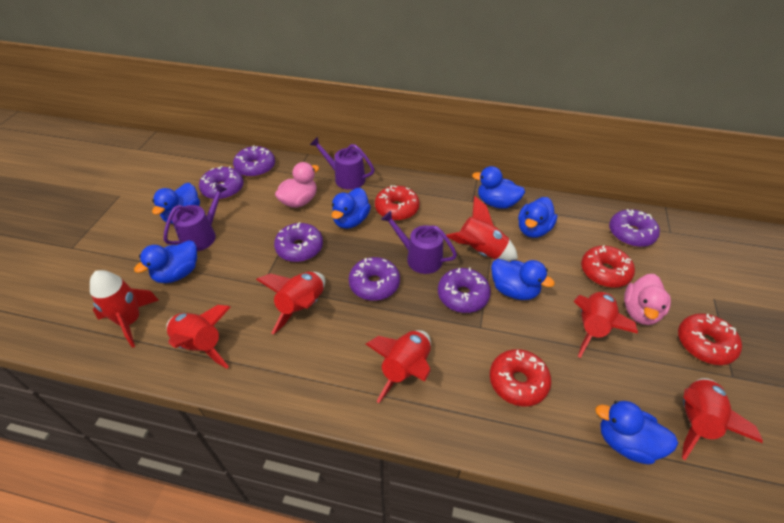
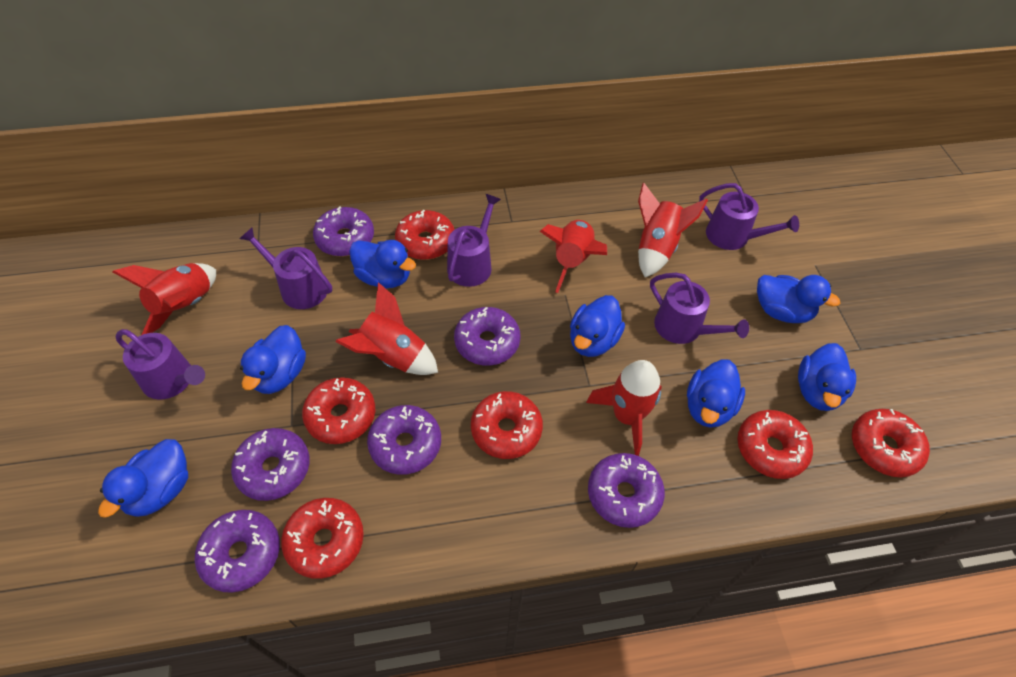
pink duck: [275,162,319,208] [624,274,671,325] = 2 -> none = 0
purple watering can: [163,184,227,251] [310,137,375,190] [381,211,457,274] = 3 -> [116,329,205,400] [240,228,332,309] [447,194,501,287] [650,273,749,344] [699,183,799,250] = 5
red donut: [375,185,419,221] [490,349,551,407] [581,245,635,288] [678,313,742,365] = 4 -> [281,498,364,579] [302,377,375,444] [395,209,455,260] [471,391,543,459] [737,410,813,479] [852,409,930,477] = 6
red rocket: [90,270,159,348] [166,305,231,369] [256,272,325,335] [366,330,431,403] [446,196,518,261] [573,292,638,358] [682,378,763,460] = 7 -> [113,263,216,335] [335,282,438,375] [539,220,607,293] [586,360,662,456] [638,183,708,277] = 5

